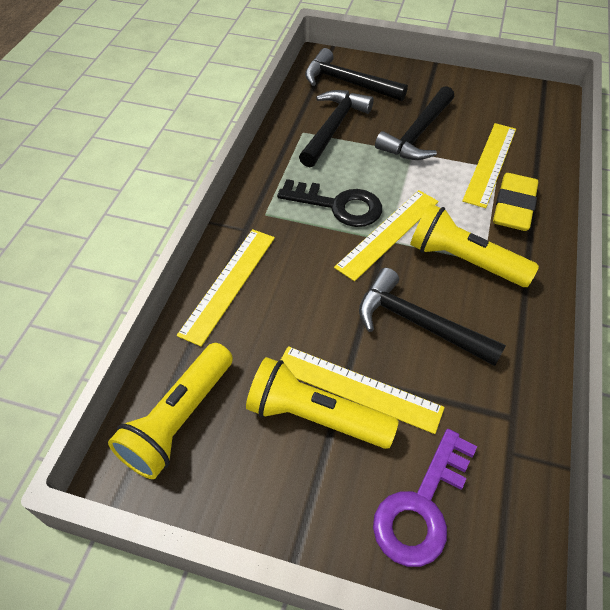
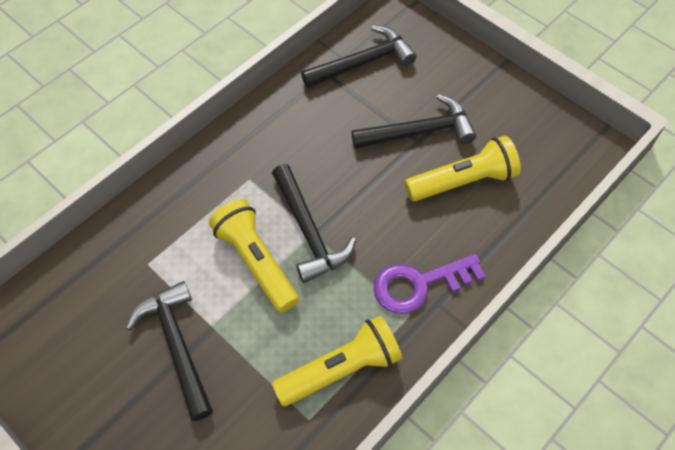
black key: [277,179,382,227] = 1 -> none = 0
yellow eraser: [493,173,539,231] = 1 -> none = 0
yellow ruler: [177,229,275,346] [281,346,445,434] [334,190,439,281] [462,123,516,208] = 4 -> none = 0

